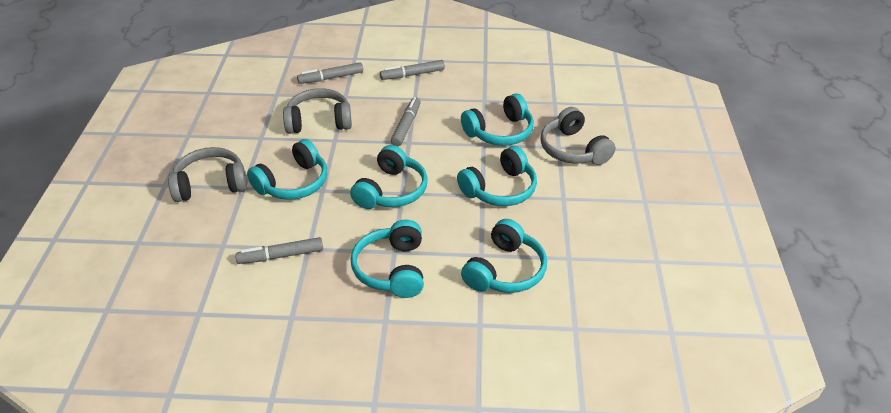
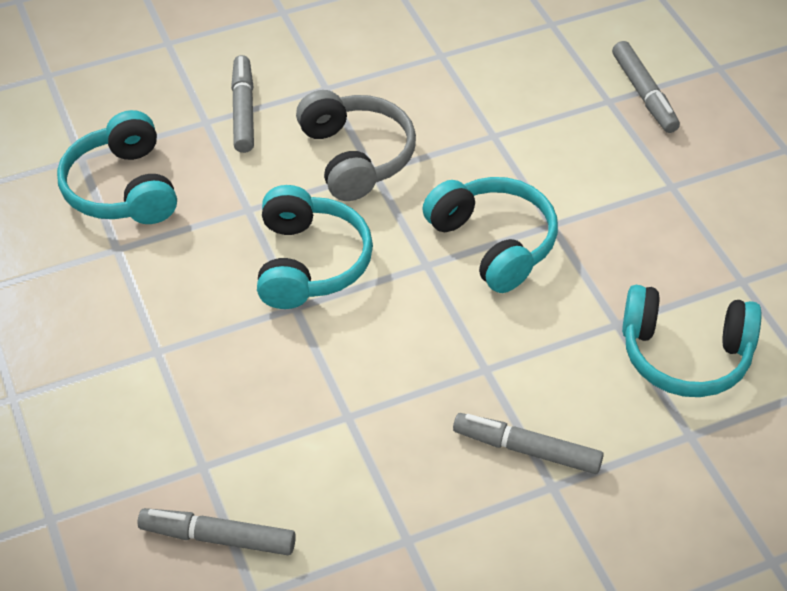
grey headphones: [168,147,247,202] [283,88,352,134] [540,107,615,165] = 3 -> [296,90,416,201] = 1
turquoise headphones: [247,139,327,200] [350,145,428,209] [351,220,424,298] [457,146,537,206] [461,93,534,146] [461,219,547,293] = 6 -> [57,110,177,224] [257,185,373,309] [422,177,558,293] [622,285,762,397] = 4

